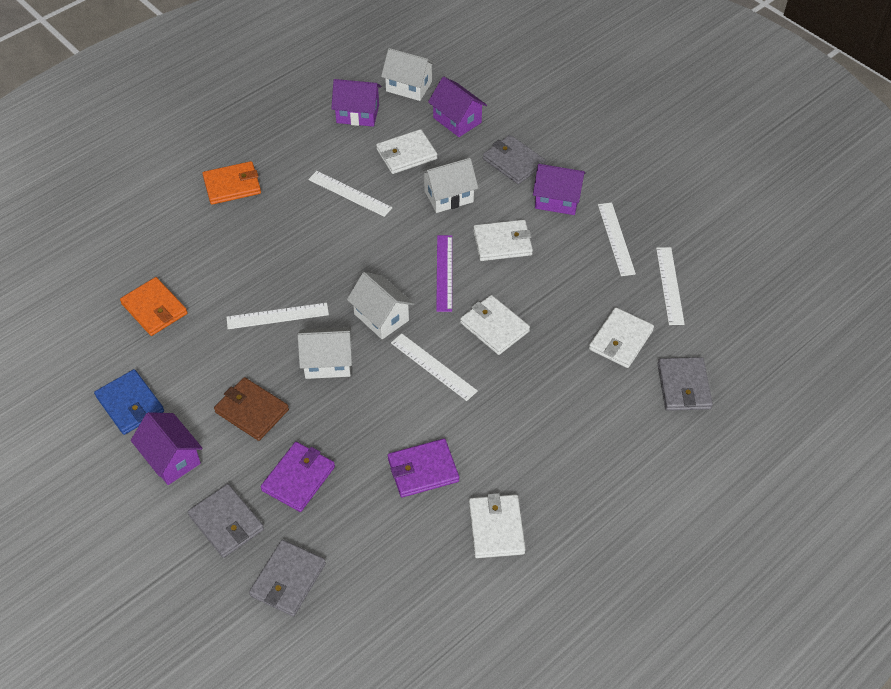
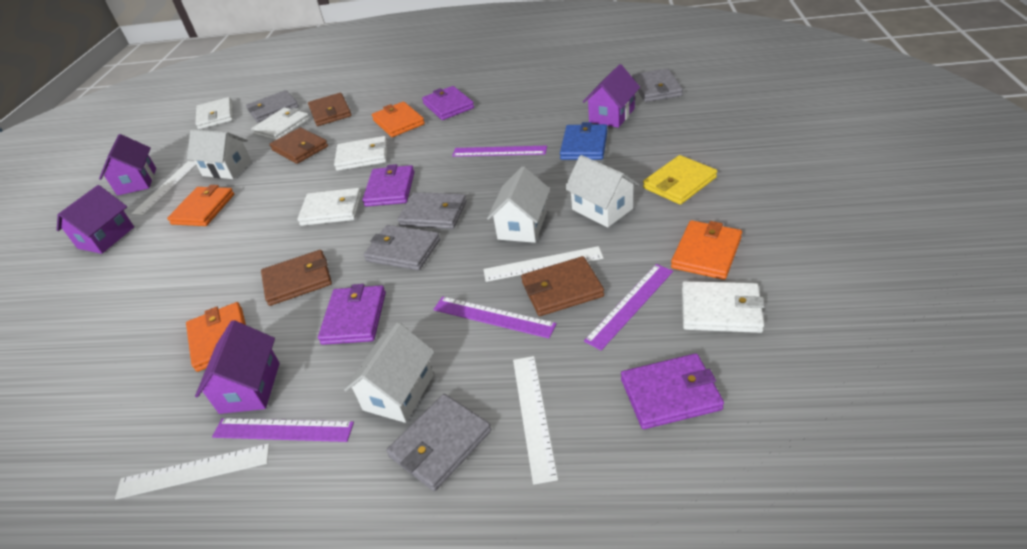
brown wallet: [214,377,289,441] = 1 -> [261,250,332,306] [270,127,328,164] [308,93,352,126] [521,256,604,316] = 4
grey wallet: [188,484,264,558] [249,540,326,617] [483,135,546,184] [658,357,713,411] = 4 -> [246,90,299,122] [364,225,440,270] [386,394,491,491] [397,192,467,229] [632,68,683,102] = 5
orange wallet: [120,277,188,336] [202,161,261,205] = 2 -> [167,185,234,226] [186,302,246,372] [372,102,425,137] [671,220,742,280] = 4
purple ruler: [436,235,452,312] = 1 -> [212,418,354,442] [433,296,557,338] [452,146,547,157] [584,264,673,351] = 4
purple wallet: [261,442,335,512] [388,439,459,497] = 2 -> [318,284,386,345] [362,164,414,207] [422,86,474,120] [621,353,724,429] = 4
white ruler: [227,303,329,329] [308,171,393,217] [391,333,478,401] [598,202,636,276] [656,247,685,325] = 5 -> [115,443,269,499] [131,161,196,215] [483,246,603,282] [513,356,558,485] = 4
yellow wallet: none = 0 -> [643,155,717,205] = 1

